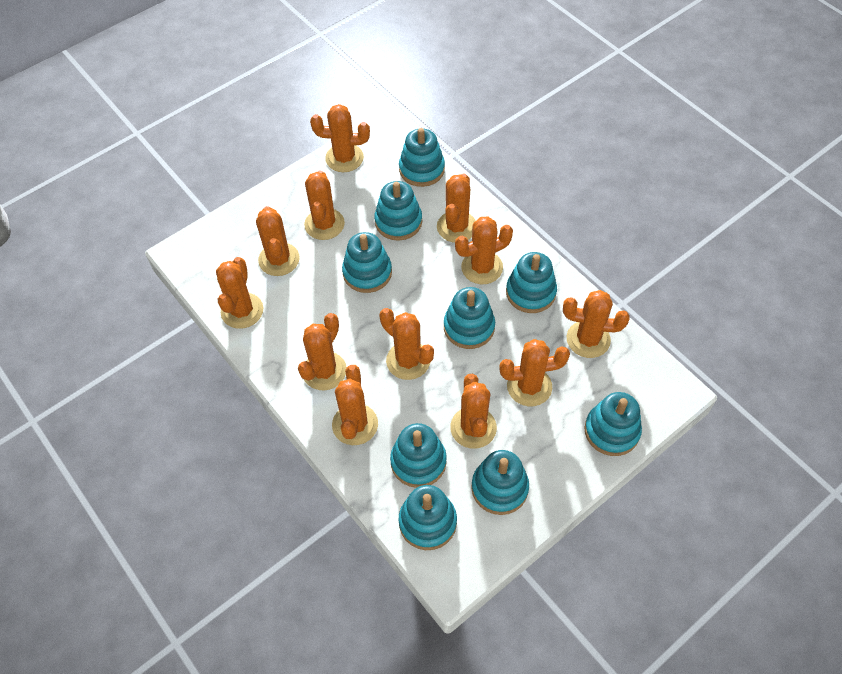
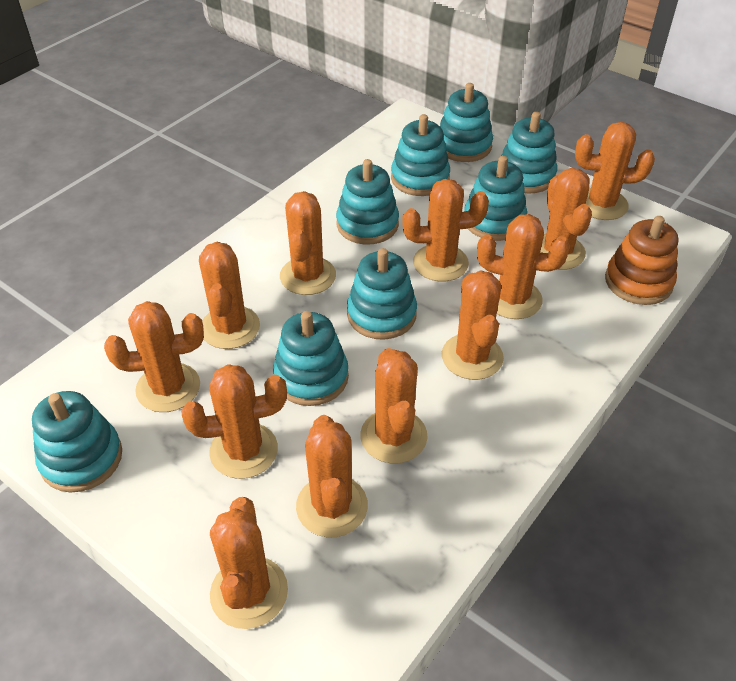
orange stacking toy: none = 0 -> [605,216,678,305] = 1
turquoise stacking toy: [342,232,392,293] [374,181,422,241] [390,423,447,488] [398,485,457,550] [399,128,445,187] [444,287,495,349] [471,450,529,515] [506,252,557,313] [584,392,642,456] = 9 -> [32,391,122,492] [273,311,349,406] [336,159,399,244] [347,248,417,340] [391,114,450,196] [440,83,493,162] [464,156,527,241] [501,112,557,194] = 8

